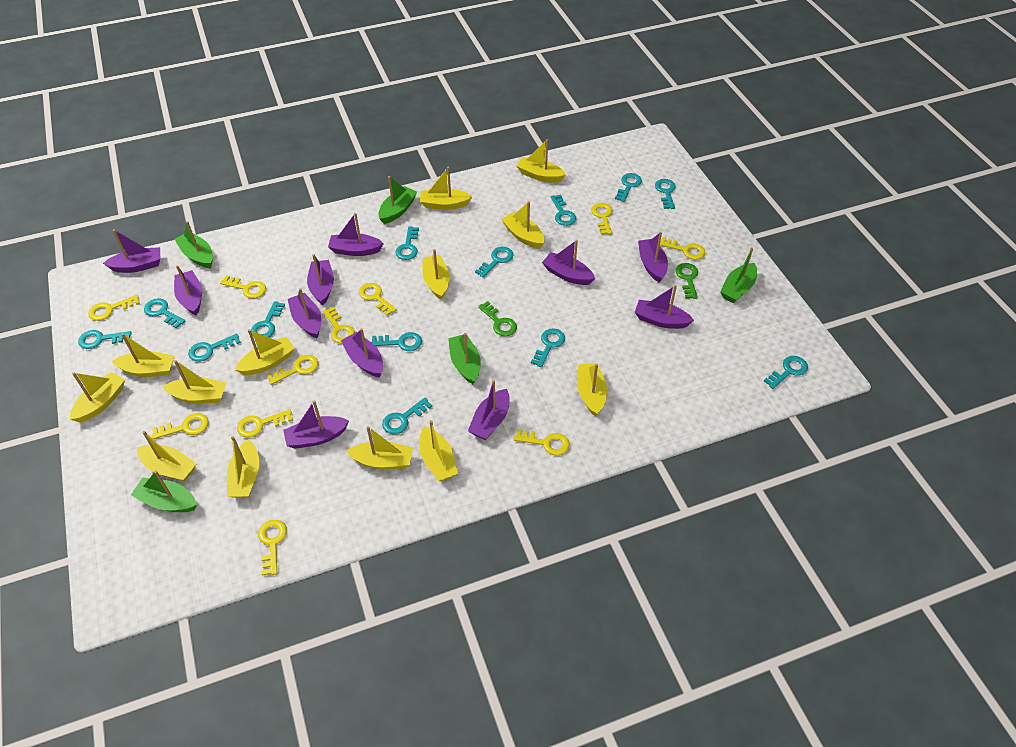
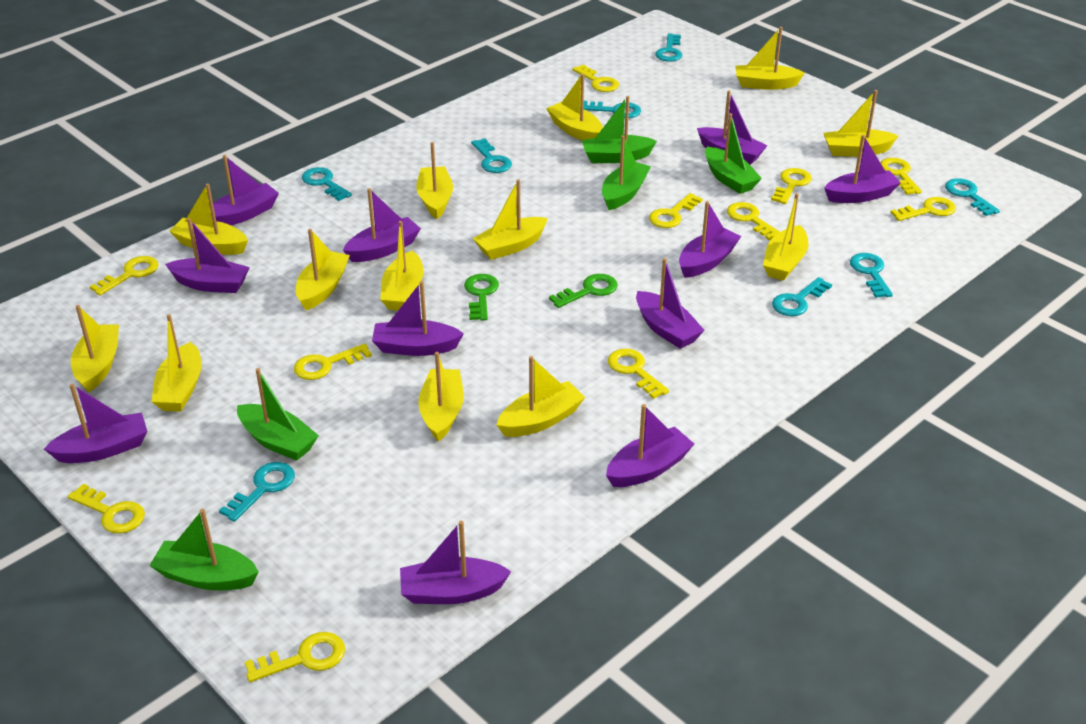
turquoise key: [78,330,132,349] [144,298,186,329] [188,334,241,362] [251,301,285,337] [371,332,422,351] [382,397,432,434] [395,226,419,260] [475,247,514,278] [531,328,565,367] [551,194,576,226] [615,173,642,202] [655,179,676,209] [764,356,808,389] = 13 -> [219,462,295,522] [302,167,352,201] [471,138,512,173] [583,101,641,118] [655,34,682,62] [772,277,832,316] [850,253,893,298] [945,178,1000,216] = 8

